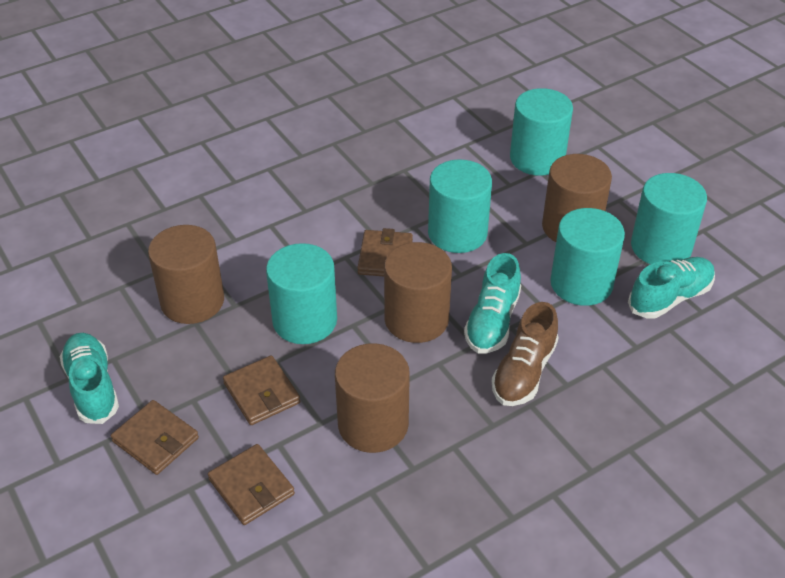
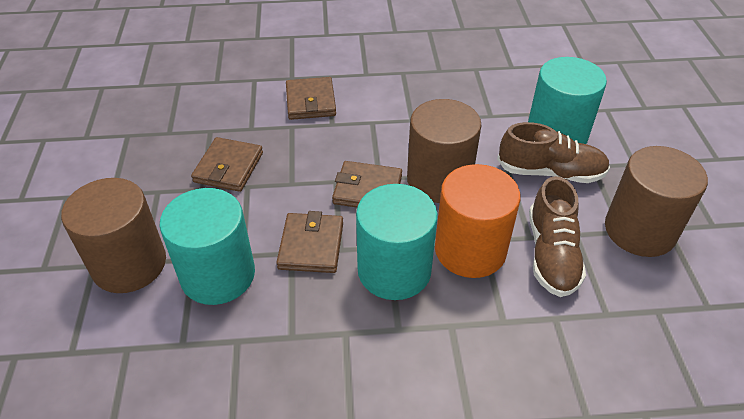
brown cylinder: [148,225,224,324] [335,343,410,453] [384,242,452,343] [542,154,612,242] = 4 -> [61,178,166,293] [407,99,481,203] [605,146,708,257] = 3
brown shoe: [492,302,559,406] = 1 -> [497,122,610,183] [529,176,586,297] = 2
orange cylinder: none = 0 -> [435,164,521,278] = 1
turquoise cylinder: [266,243,337,344] [428,160,492,253] [510,88,573,176] [550,208,625,306] [631,173,707,265] = 5 -> [160,188,255,305] [356,184,438,300] [528,57,607,144] = 3
turquoise shoe: [60,333,119,424] [464,253,521,353] [628,257,715,319] = 3 -> none = 0

